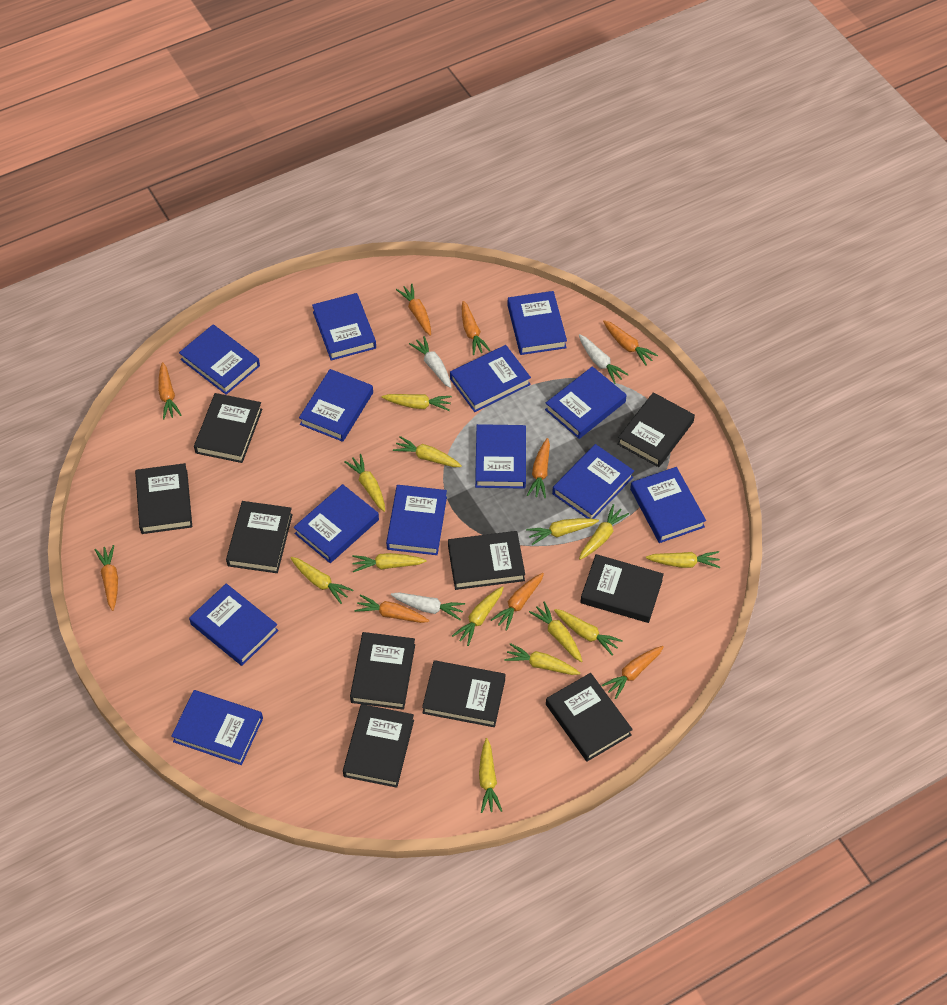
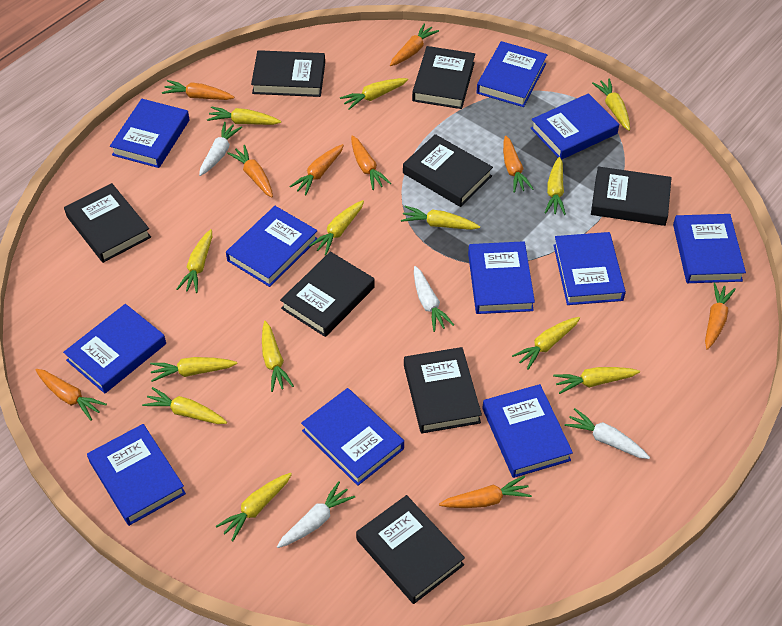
black book: [135,463,192,534] [194,393,262,463] [226,501,293,573] [343,704,414,788] [350,632,415,710] [422,660,505,727] [448,531,525,590] [546,673,633,762] [580,554,664,623] [617,392,695,467] = 10 -> [64,183,151,263] [251,50,325,97] [280,252,375,337] [356,495,465,604] [403,134,493,207] [404,347,482,434] [412,46,475,109] [591,166,672,226] = 8
blue book: [171,690,263,765] [179,325,260,395] [189,583,279,666] [294,484,379,563] [299,369,373,442] [312,293,376,360] [386,485,447,555] [450,345,531,412] [475,424,526,489] [507,291,567,355] [545,366,627,439] [552,444,634,519] [630,467,706,543] = 13 -> [63,304,166,393] [87,424,186,526] [110,99,190,168] [226,206,318,287] [301,388,404,486] [468,241,535,314] [477,41,547,107] [482,384,573,478] [531,93,619,160] [554,232,626,305] [673,214,746,283] = 11
white carrot: [391,592,465,620] [409,336,451,388] [579,334,629,384] = 3 -> [199,122,242,176] [277,481,355,548] [414,266,454,332] [564,408,650,459] = 4

